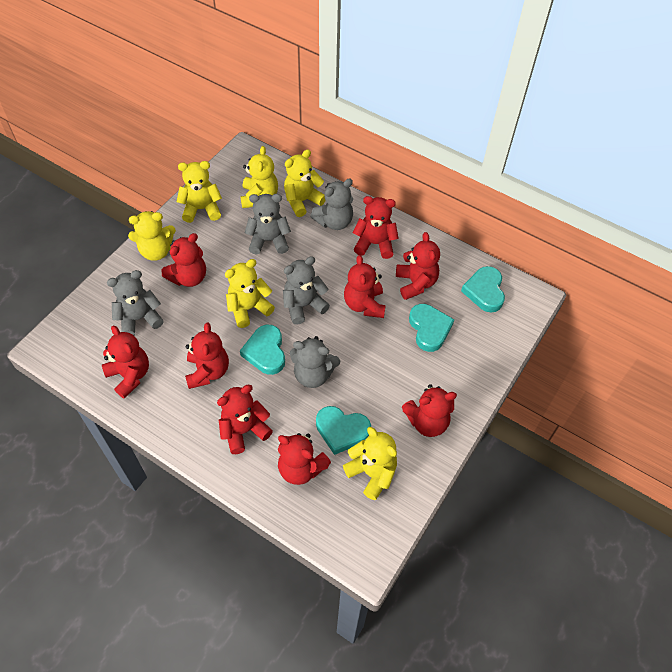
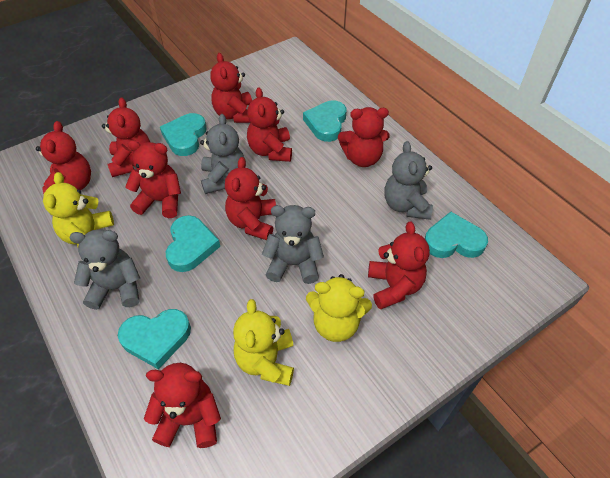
grey teddy bear: [107,270,164,336] [245,194,291,255] [283,256,330,325] [290,336,340,388] [310,179,353,230] = 5 -> [70,229,140,310] [200,114,244,194] [262,205,324,284] [384,141,433,220] = 4
turquoise heart: [240,325,285,375] [316,406,371,455] [409,304,454,352] [461,266,505,312] = 4 -> [118,309,191,370] [160,113,207,156] [166,215,220,272] [303,100,346,142] [425,212,488,258] = 5
yellow teddy bear: [128,211,176,261] [177,161,222,223] [225,259,275,328] [240,146,278,208] [284,149,326,217] [343,427,397,500] = 6 -> [43,172,114,247] [233,299,294,386] [306,274,372,342] = 3

